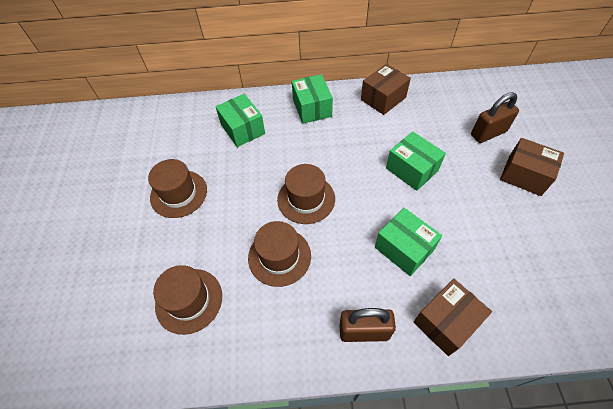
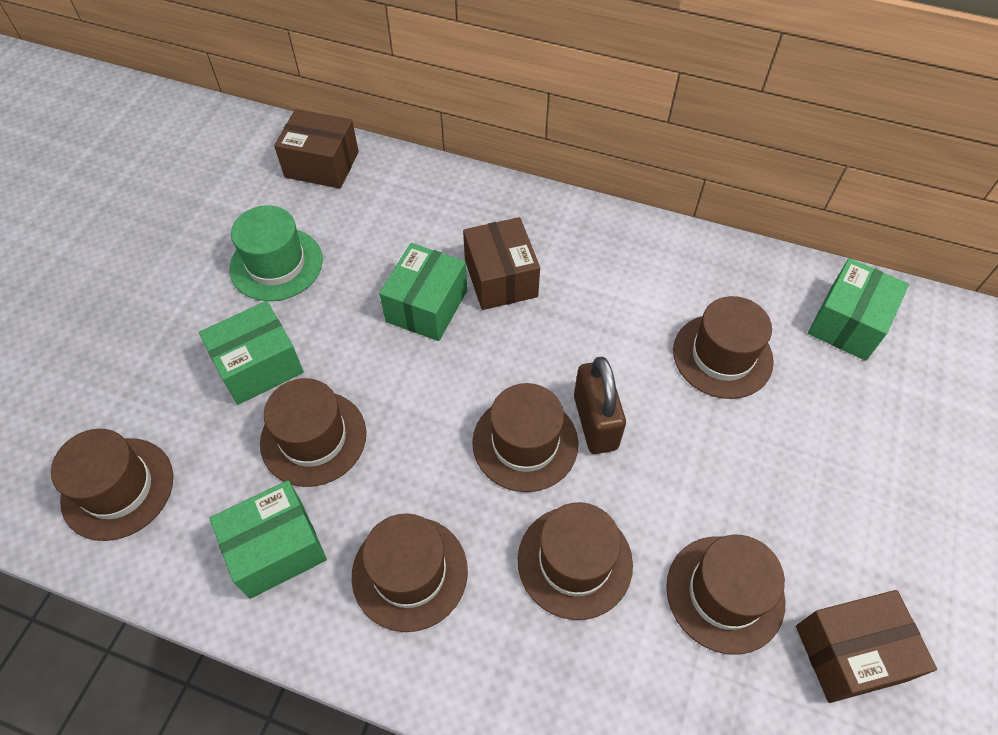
brown hat: [148,159,207,218] [153,265,222,335] [248,221,311,287] [277,164,335,224] = 4 -> [51,429,173,541] [260,378,366,487] [352,514,468,632] [472,383,578,492] [518,502,633,620] [666,535,785,655] [673,296,774,399] = 7
brown padlock: [340,308,396,342] [471,92,519,143] = 2 -> [574,357,626,454] = 1
green hat: none = 0 -> [229,205,323,301] = 1

